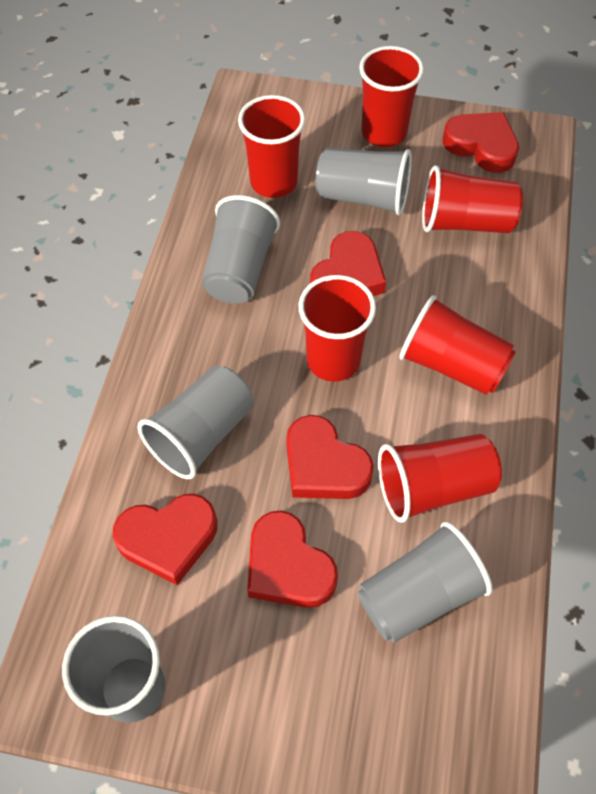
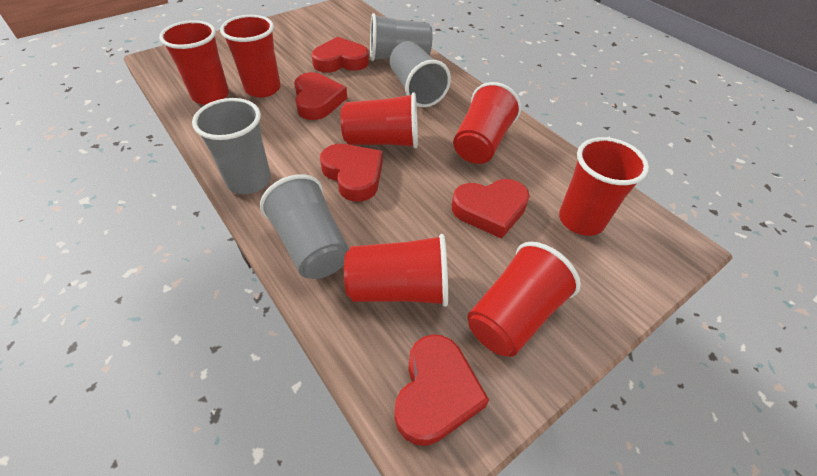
grey cup: [62,616,165,723] [138,366,254,479] [202,195,280,304] [316,147,412,216] [358,521,493,643] = 5 -> [192,98,271,194] [260,174,349,279] [370,13,433,61] [390,41,451,107] = 4
red cup: [238,95,305,198] [298,275,376,382] [359,46,424,147] [378,434,502,523] [399,295,516,395] [422,165,523,233] = 6 -> [159,20,229,105] [220,15,281,97] [340,92,418,148] [344,234,448,307] [453,82,521,164] [467,242,581,357] [559,137,649,236] = 7

